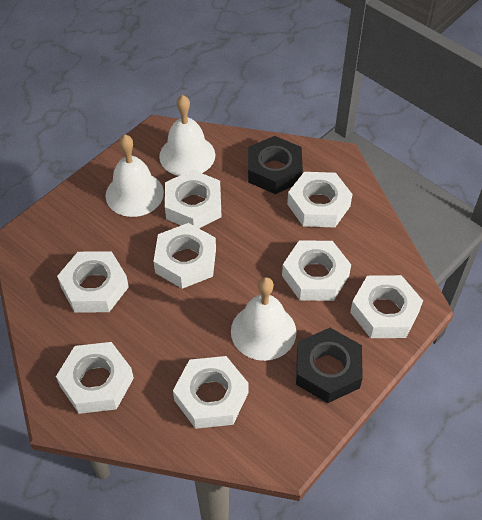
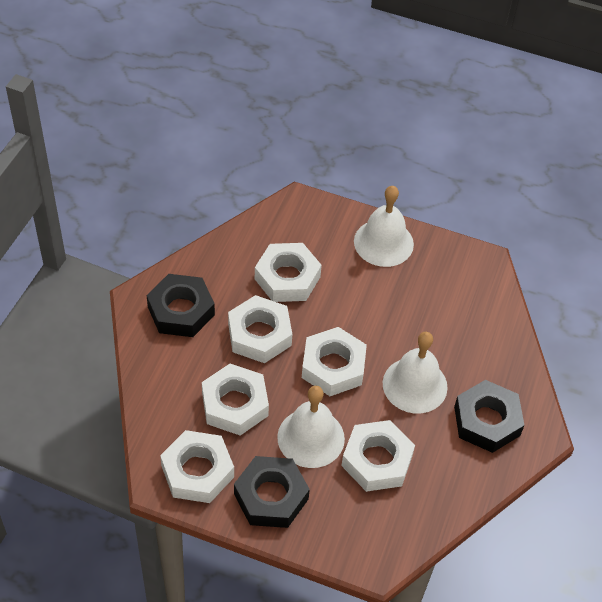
black nut: [248,136,303,194] [296,328,363,403] = 2 -> [147,274,215,337] [234,456,310,528] [454,380,524,453] = 3
white nut: [56,342,134,414] [57,251,129,313] [153,223,216,289] [165,170,221,228] [173,356,249,429] [282,241,351,301] [287,172,353,227] [350,275,423,338] = 8 -> [160,430,234,503] [202,364,269,436] [228,295,292,363] [255,243,322,302] [302,327,367,396] [342,420,415,492] = 6

